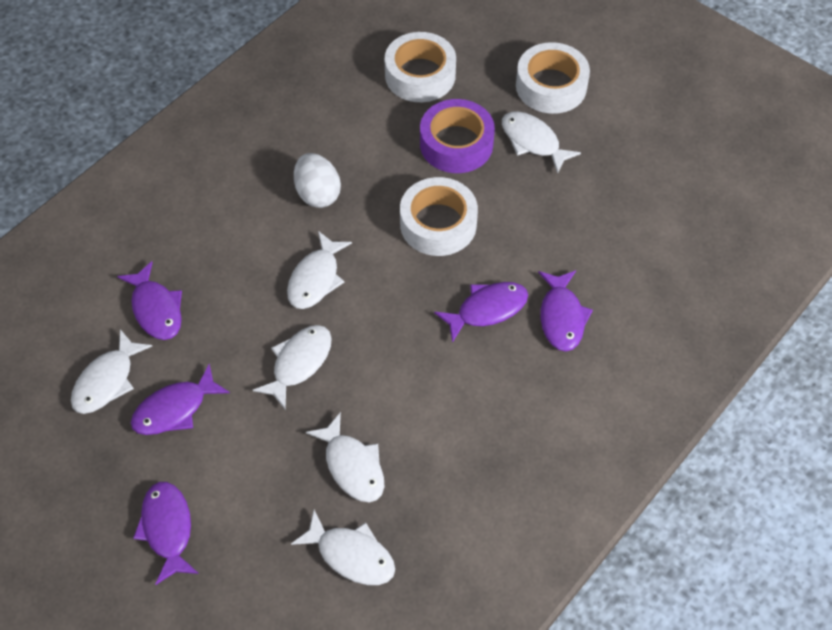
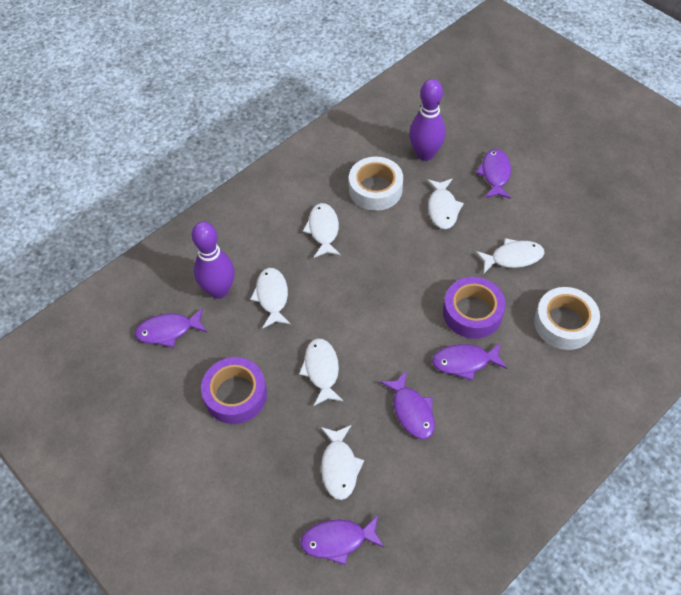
purple bowling pin: none = 0 -> [192,222,235,299] [409,79,446,161] = 2
purple tape: [420,99,495,173] = 1 -> [201,357,267,424] [443,277,506,339] = 2
white egg: [294,153,341,208] = 1 -> none = 0
white tape: [385,32,456,102] [400,177,478,256] [516,42,590,114] = 3 -> [349,157,403,211] [534,287,600,350] = 2

